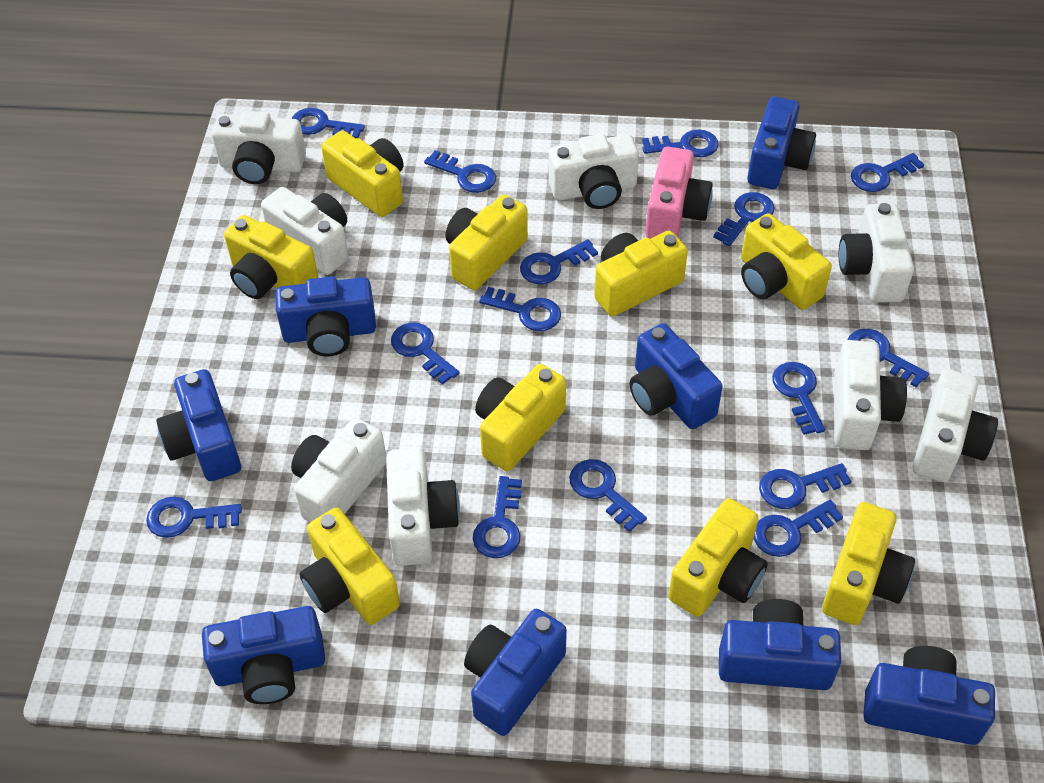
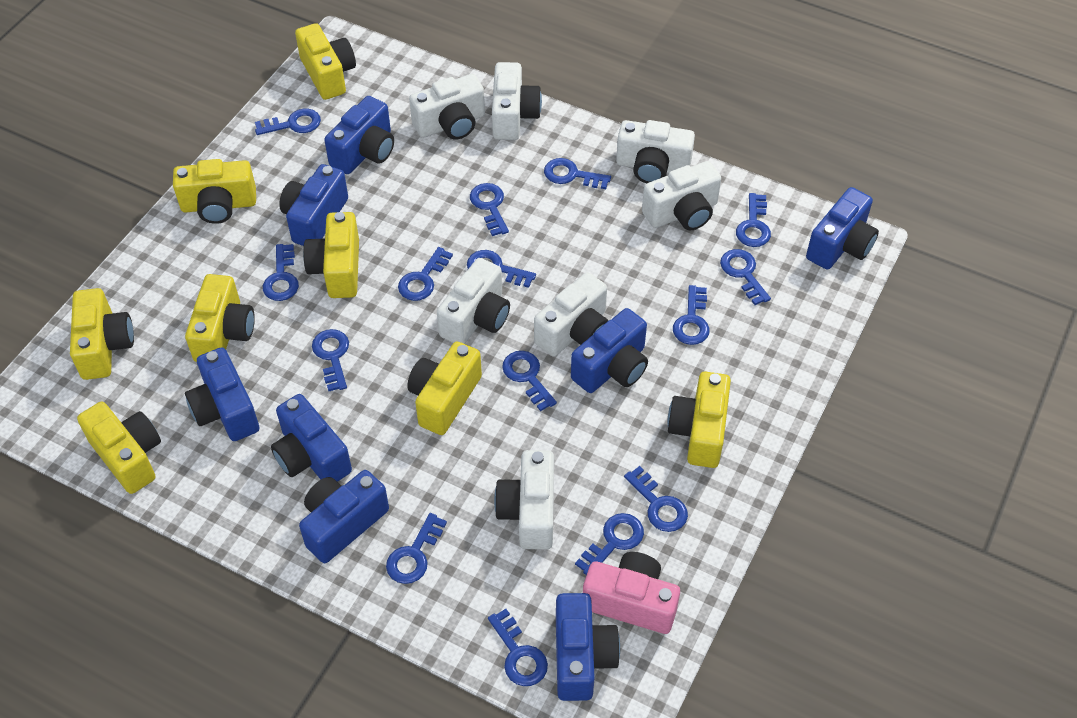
white camera: [212,111,306,184] [261,187,348,275] [291,418,386,522] [386,448,460,566] [549,134,639,209] [834,340,907,450] [839,203,914,303] [912,369,998,482] = 8 -> [409,74,485,140] [437,258,510,344] [492,62,542,140] [494,450,554,550] [534,272,608,357] [616,120,695,183] [642,161,721,230] = 7
yellow camera: [224,215,319,299] [300,508,400,625] [321,130,403,217] [445,195,528,290] [475,364,566,471] [594,231,688,316] [668,498,768,617] [741,213,832,310] [822,502,915,625] = 9 -> [70,288,134,380] [77,402,161,494] [173,159,256,224] [185,274,255,362] [295,23,356,100] [303,212,359,298] [407,341,482,435] [667,371,731,468] = 8

